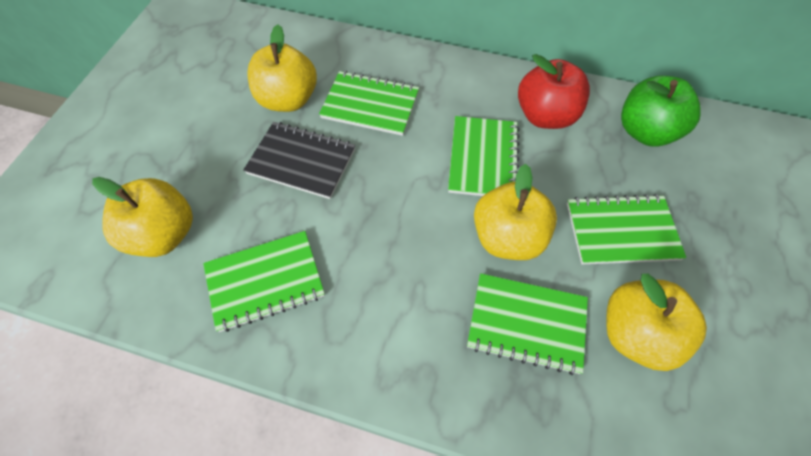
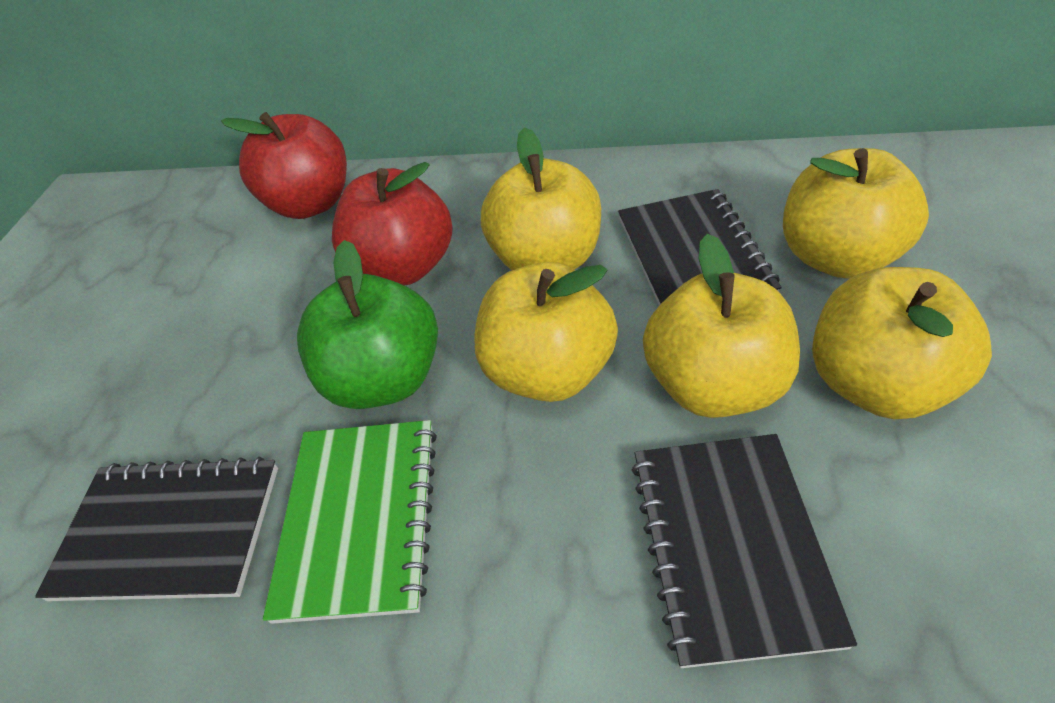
black notebook: [243,122,355,199] = 1 -> [35,457,278,601] [618,189,782,305] [632,434,857,668] = 3
green notebook: [203,231,325,332] [319,71,419,136] [448,116,520,196] [467,273,588,375] [567,194,686,264] = 5 -> [263,420,437,624] = 1
red apple: [518,54,590,129] = 1 -> [221,112,347,219] [332,162,453,285] = 2
yellow apple: [92,177,193,257] [247,24,317,112] [474,164,557,260] [606,274,707,371] = 4 -> [474,262,618,402] [481,127,601,270] [643,234,800,418] [783,148,929,279] [812,267,992,419] = 5

